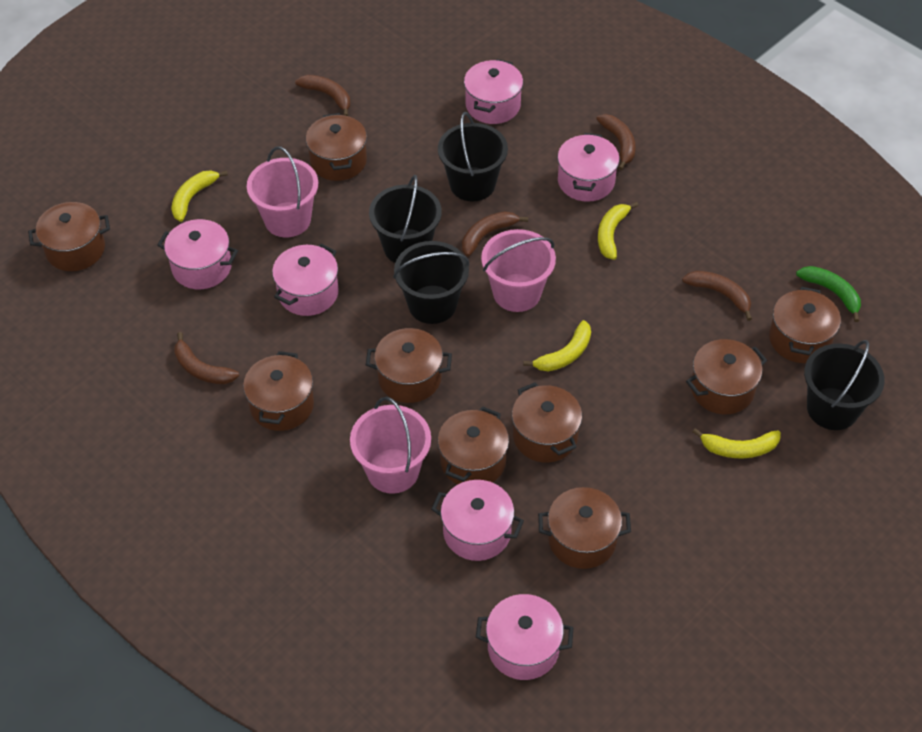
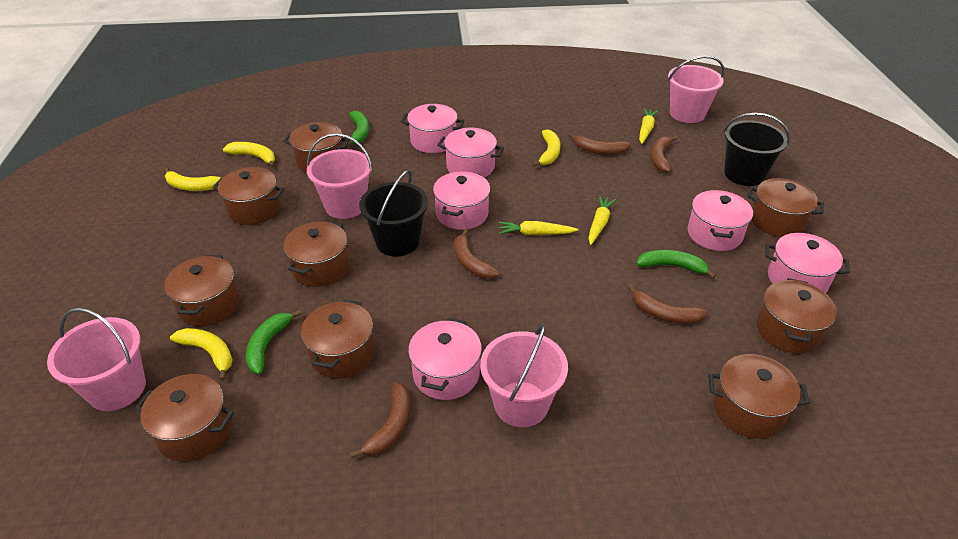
black bucket: [369,175,442,263] [393,241,470,324] [438,112,508,202] [804,340,885,430] = 4 -> [359,170,428,256] [724,113,790,186] = 2
green banana: [796,266,861,322] = 1 -> [246,310,302,374] [346,111,369,147] [636,250,716,279] = 3
pink bucket: [247,147,318,238] [350,397,431,494] [481,229,556,312] = 3 -> [47,308,146,411] [307,133,373,219] [480,323,568,427] [668,56,725,123] = 4
yellow carrot: none = 0 -> [499,221,579,235] [589,196,616,245] [639,108,658,144] = 3

